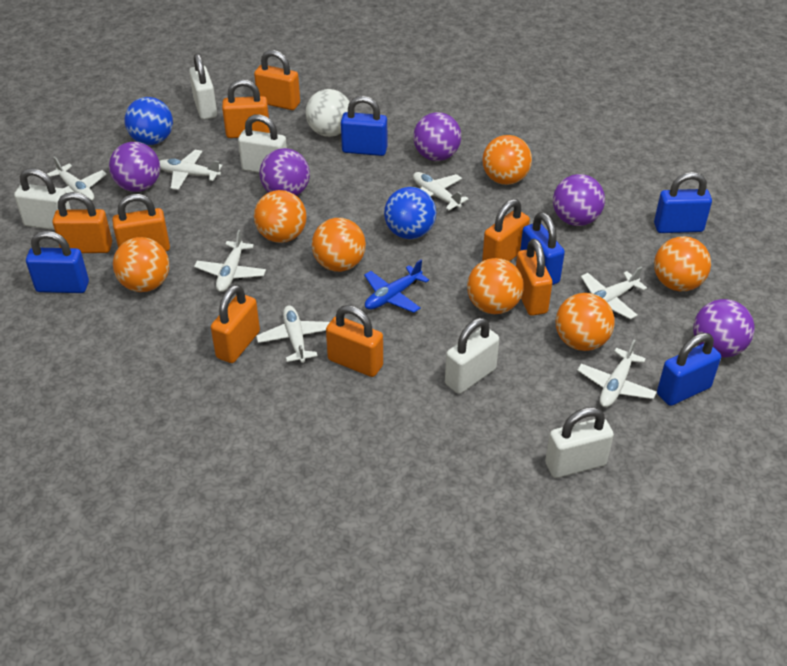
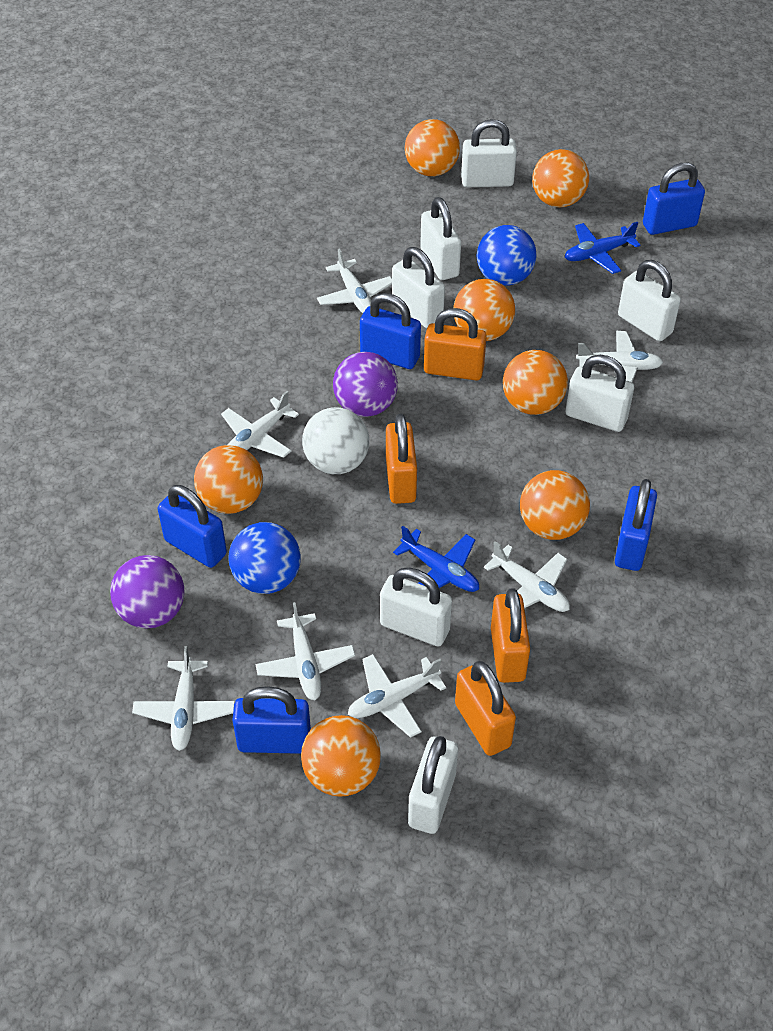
blue plane: [364,260,429,313] = 1 -> [393,526,479,592] [565,222,640,274] = 2
orange padlock: [52,192,112,253] [112,194,170,251] [211,285,260,363] [222,79,270,138] [254,50,300,110] [326,305,383,377] [482,199,530,262] [516,239,552,316] = 8 -> [386,414,417,504] [424,308,487,380] [455,661,516,756] [491,588,530,683] = 4
purple ball: [109,142,160,192] [259,148,310,196] [413,112,461,161] [553,174,605,226] [693,299,755,358] = 5 -> [110,555,185,628] [333,352,398,417] = 2
white padlock: [14,168,71,230] [189,53,217,120] [238,114,287,173] [445,318,499,394] [545,407,614,478] = 5 -> [380,568,452,646] [392,247,445,328] [408,736,458,834] [420,197,461,280] [461,119,517,187] [565,355,634,432] [618,260,681,341] = 7

